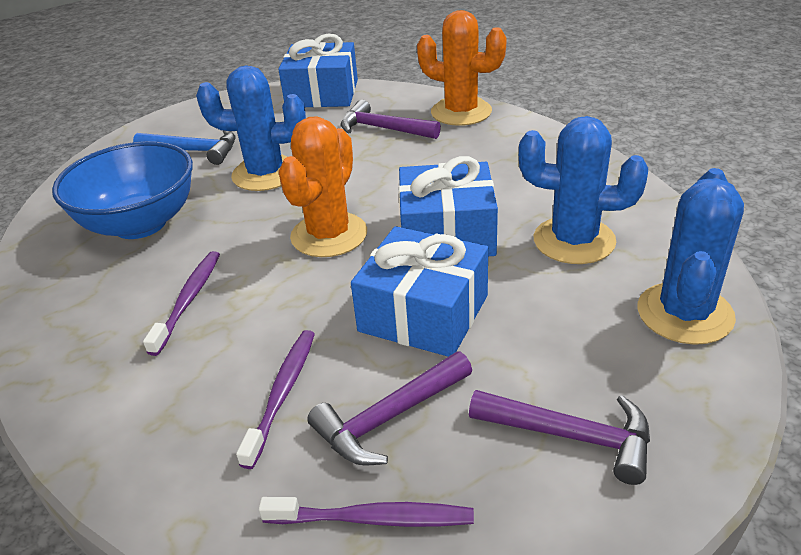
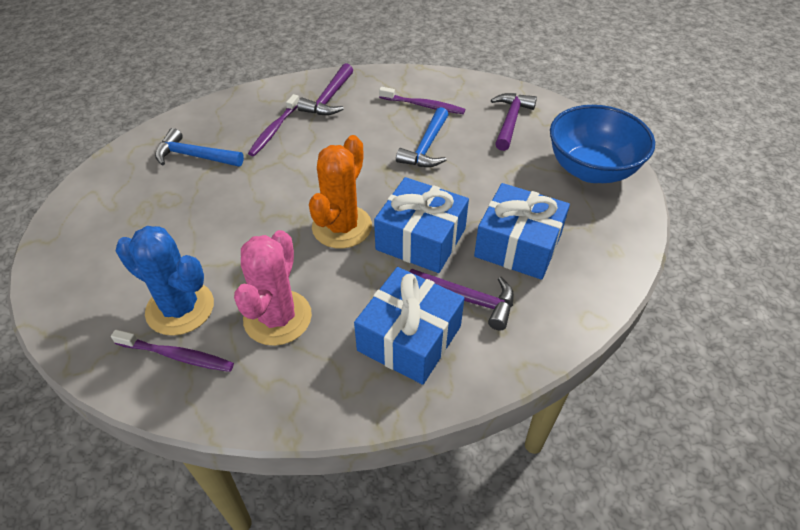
blue cactus: [196,65,306,191] [519,116,648,264] [638,168,744,345] = 3 -> [116,226,214,336] = 1
blue hammer: [133,131,235,165] = 1 -> [155,128,244,167] [396,107,449,167] = 2
orange cactus: [279,116,367,257] [417,10,507,126] = 2 -> [309,135,372,249] = 1
pink cactus: none = 0 -> [234,230,312,346] = 1

